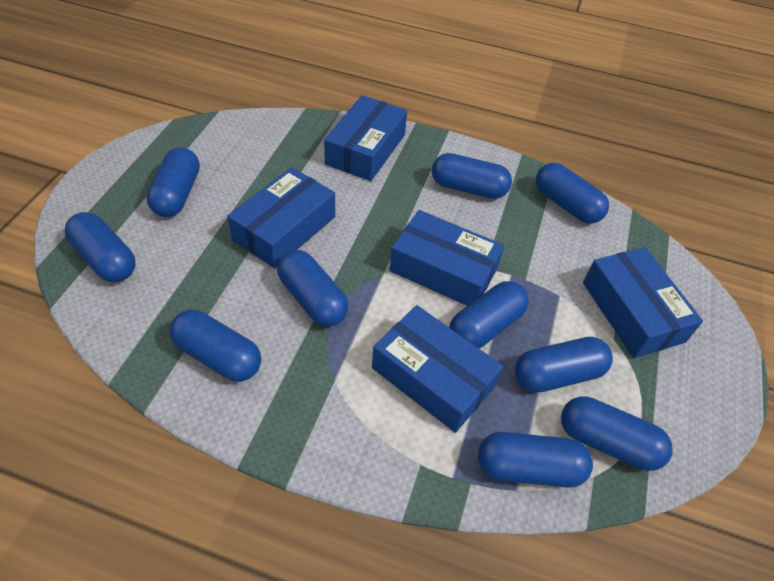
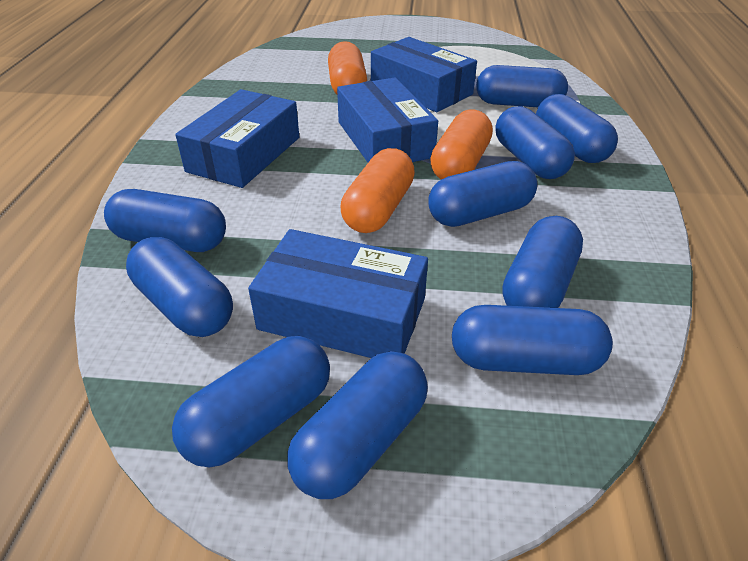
blue box: [227,167,335,268] [324,95,407,181] [372,305,503,433] [390,210,504,306] [583,247,703,358] = 5 -> [175,89,299,188] [248,229,428,358] [337,77,438,162] [371,37,477,113] = 4
orange capsule: none = 0 -> [328,41,367,94] [340,148,415,233] [430,109,493,179] = 3

